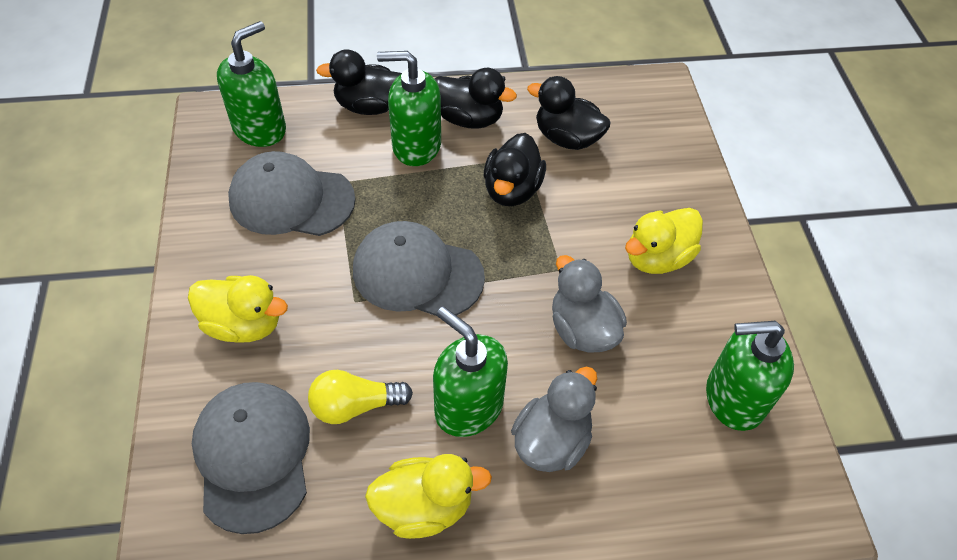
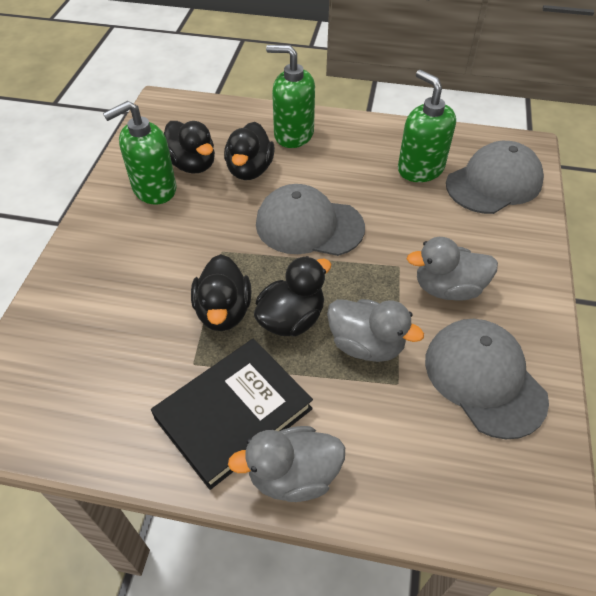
black book: none = 0 -> [151,339,313,490] = 1
green soap dispenser: [217,21,286,147] [377,51,441,166] [433,307,508,437] [706,321,794,431] = 4 -> [103,101,176,205] [266,45,315,148] [398,70,456,182] = 3
grey duck: [511,366,597,472] [552,255,627,353] = 2 -> [228,426,345,502] [327,299,424,362] [407,237,498,301] = 3
yellow duck: [188,275,288,343] [365,454,492,539] [625,208,703,274] = 3 -> none = 0
yellow light bulb: [308,370,413,424] = 1 -> none = 0

